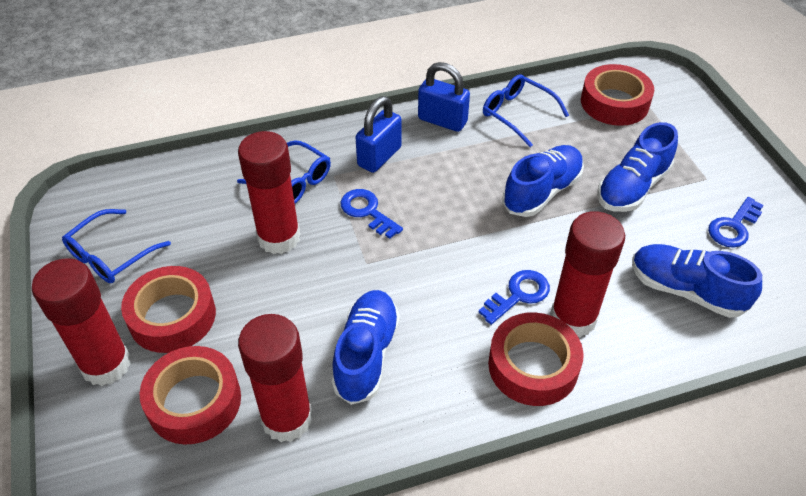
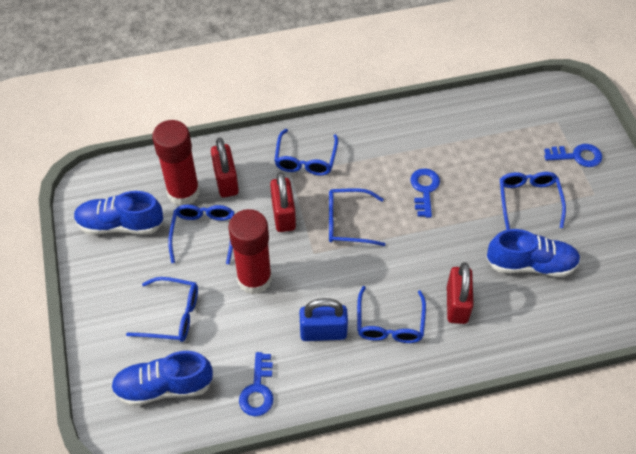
blue glasses: [62,209,171,283] [237,140,331,203] [483,74,569,147] = 3 -> [126,277,198,342] [168,205,234,264] [274,129,338,176] [329,188,385,246] [357,286,426,343] [500,172,566,230] = 6
blue padlock: [355,96,402,173] [418,62,470,132] = 2 -> [299,298,348,341] = 1
blue shoe: [331,290,400,405] [502,145,584,217] [597,122,678,212] [632,244,762,318] = 4 -> [74,191,164,235] [111,351,213,406] [486,229,580,277] = 3
red glue stick: [32,258,131,386] [238,131,300,254] [238,314,312,442] [550,211,625,338] = 4 -> [152,120,200,206] [228,209,272,295] = 2
red padlock: none = 0 -> [211,138,239,197] [270,172,296,232] [447,262,474,324] = 3
red tape: [121,266,216,353] [140,346,241,445] [488,312,584,406] [581,64,654,126] = 4 -> none = 0

